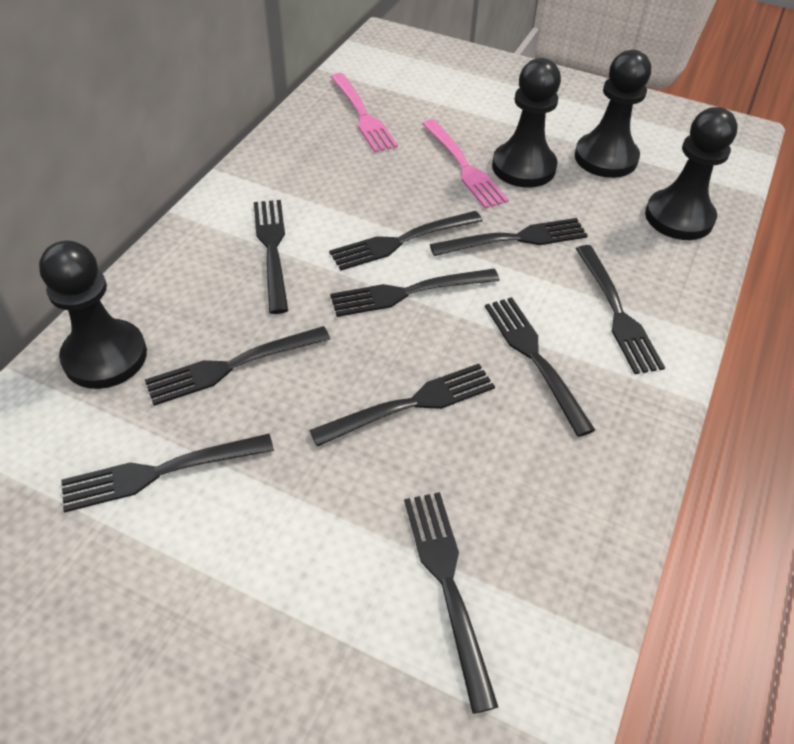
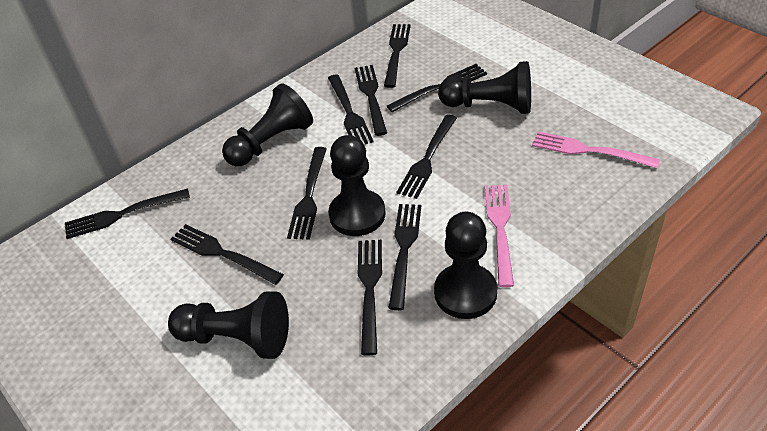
black pawn: [39,241,147,389] [492,58,561,188] [575,50,651,178] [645,107,738,240] = 4 -> [168,292,289,359] [222,83,313,166] [328,135,386,236] [434,212,497,319] [438,61,531,114] = 5

